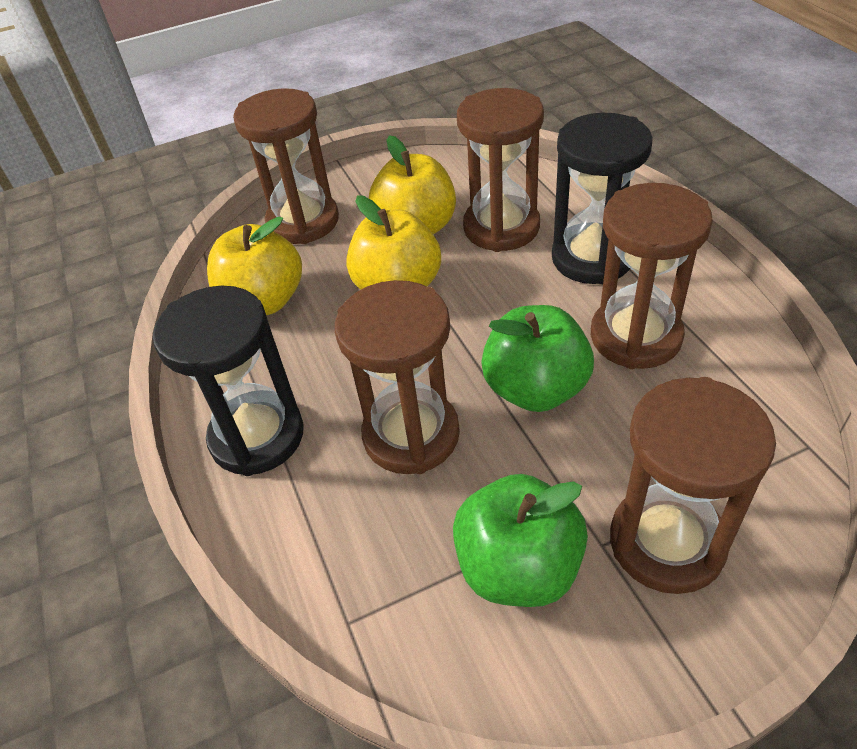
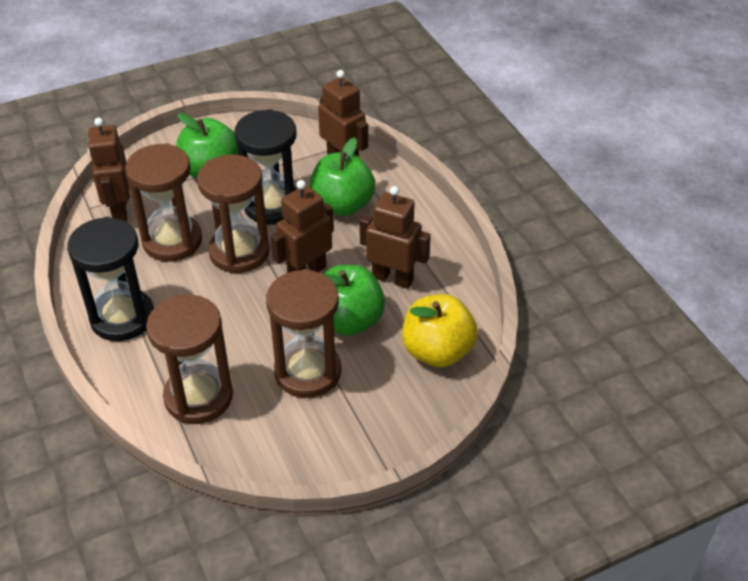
brown hourglass: [233,88,339,244] [335,280,460,474] [457,88,544,252] [591,183,713,369] [610,377,776,594] = 5 -> [125,143,202,262] [146,294,233,424] [197,155,270,274] [266,269,341,398] = 4
brown robot: none = 0 -> [88,118,130,222] [270,180,334,273] [318,70,368,156] [360,186,431,289] = 4
green apple: [453,474,588,607] [481,305,594,412] = 2 -> [176,113,238,178] [310,137,376,216] [323,265,385,336] = 3
yellow apple: [207,217,302,315] [346,196,441,290] [369,135,456,234] = 3 -> [402,294,478,367] = 1

